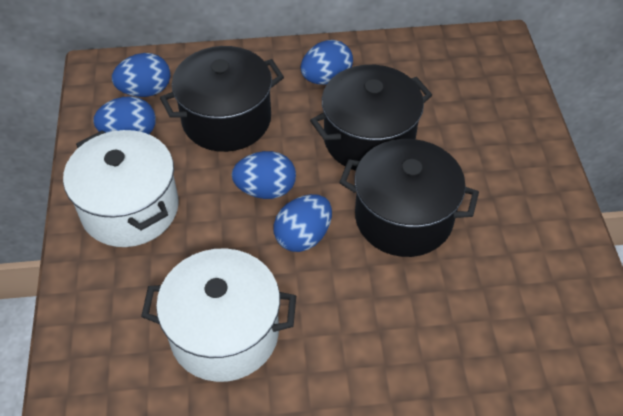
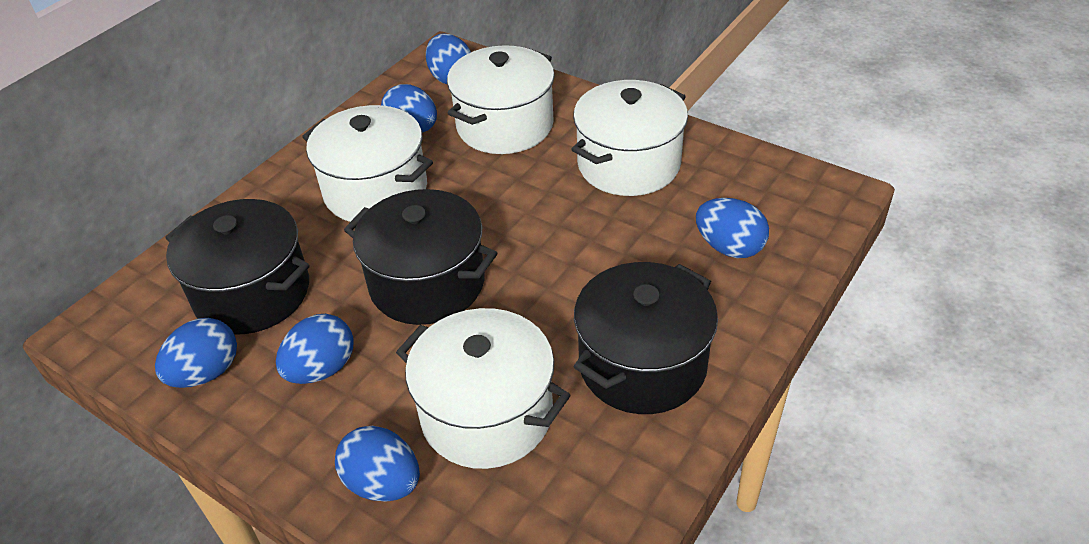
blue egg: [93,96,156,134] [112,53,170,97] [232,151,296,199] [273,194,332,252] [301,40,353,85] = 5 -> [155,318,237,388] [276,314,354,384] [335,426,420,502] [381,84,437,133] [426,34,471,84] [696,198,769,258] = 6
white pot: [63,130,179,247] [141,248,296,382] = 2 -> [303,105,433,222] [396,308,571,469] [447,45,555,154] [571,80,688,196] = 4

